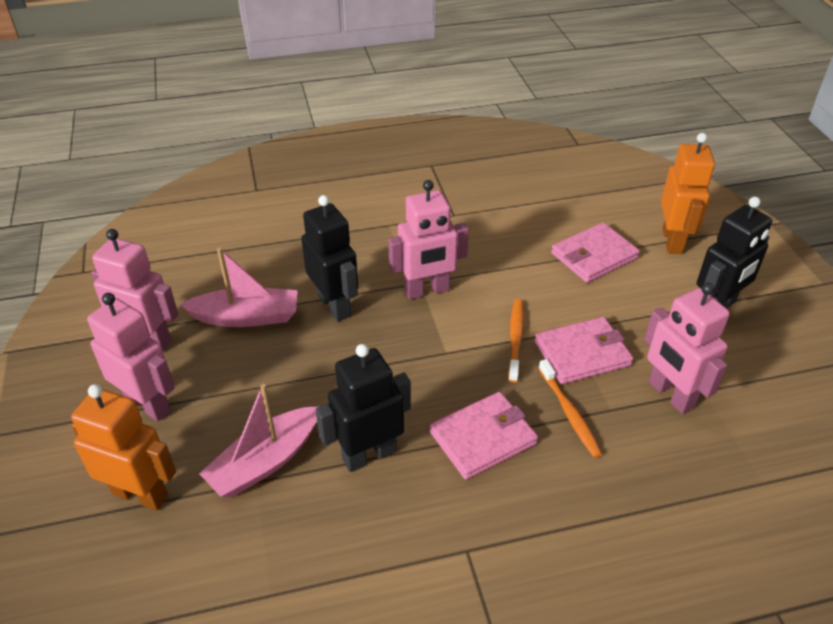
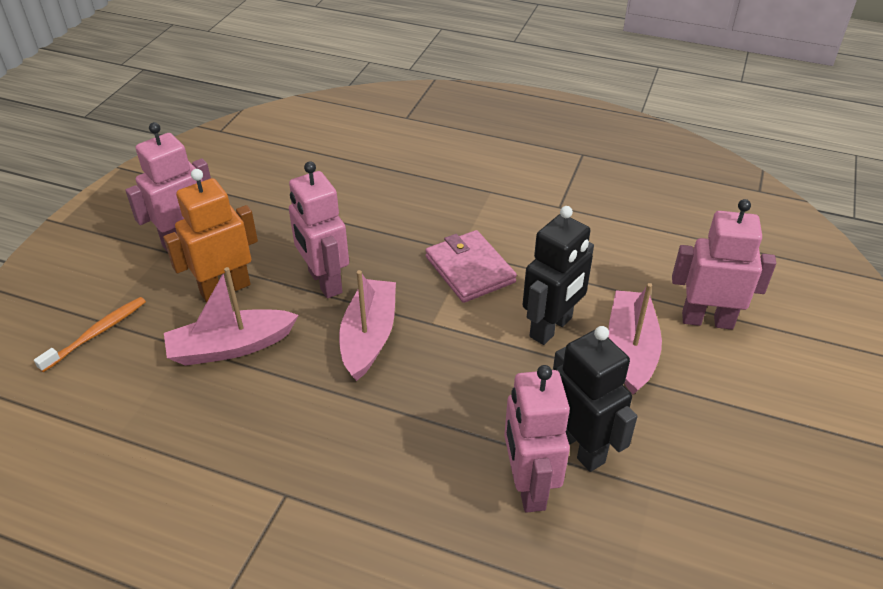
black robot: [301,195,358,322] [316,344,411,472] [697,197,772,308] = 3 -> [523,206,594,345] [553,326,638,472] = 2
orange robot: [71,384,176,510] [661,133,715,254] = 2 -> [163,169,258,303] = 1
orange toothbrush: [508,299,524,383] [538,359,603,458] = 2 -> [34,297,146,372] = 1
pink boat: [180,247,298,327] [199,384,320,498] = 2 -> [164,267,298,366] [339,270,396,381] [609,283,662,395] = 3
pink wallet: [430,392,538,480] [535,317,633,384] [551,222,640,283] = 3 -> [425,230,517,303] = 1

